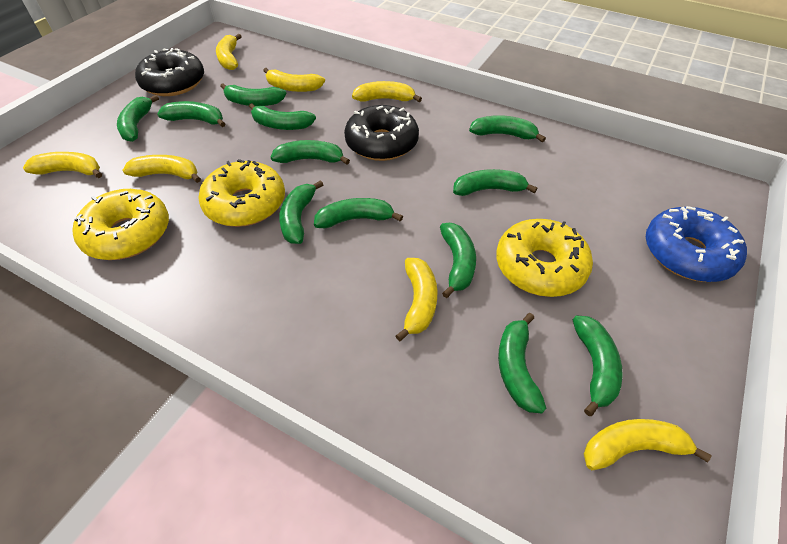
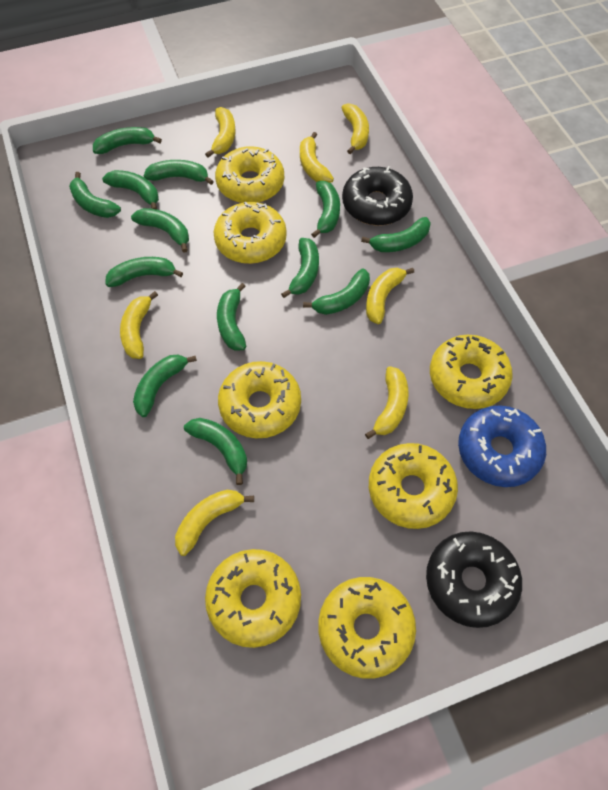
green banana: [117,95,159,142] [157,101,225,127] [220,83,287,106] [249,103,316,130] [271,140,350,165] [279,180,324,244] [314,198,403,228] [440,223,476,298] [453,169,537,196] [469,115,546,142] [498,313,546,413] [573,316,623,416] = 12 -> [69,172,121,218] [93,127,162,154] [102,170,159,209] [105,257,183,287] [131,208,189,253] [133,355,197,417] [144,160,214,185] [184,418,247,485] [217,283,246,351] [281,238,319,298] [303,268,370,315] [311,181,340,238] [361,217,431,252] = 13
yellow donut: [72,189,169,260] [199,159,285,227] [496,219,593,297] = 3 -> [205,549,301,648] [214,201,287,264] [215,146,284,203] [218,361,301,438] [318,577,416,679] [369,443,458,529] [430,335,513,409] = 7

